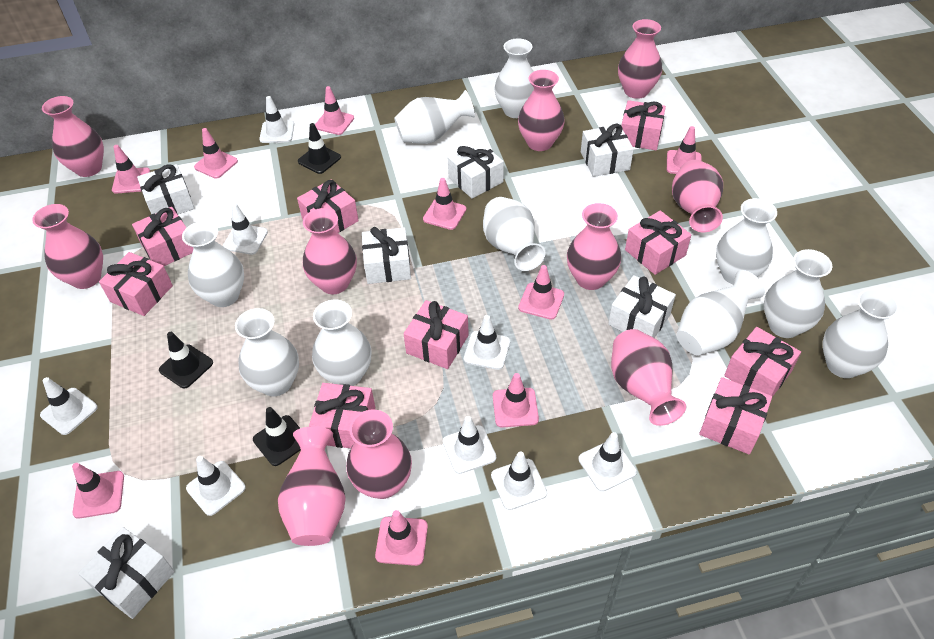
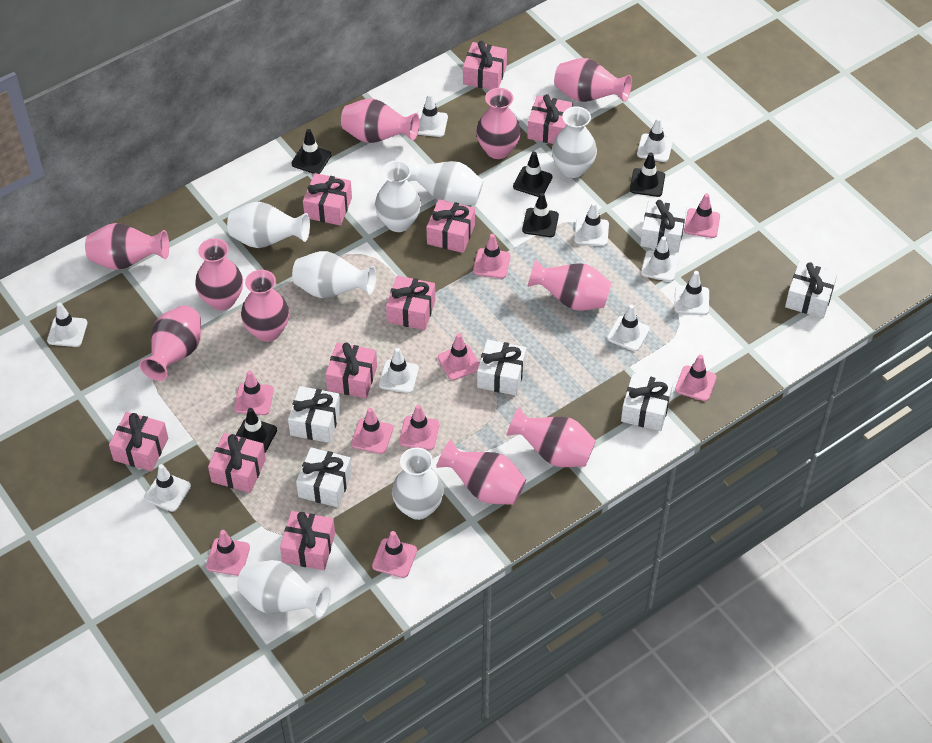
black traffic cone: [159,332,213,388] [253,407,301,466] [298,123,341,174] = 3 -> [236,408,277,453] [291,129,331,174] [513,152,553,197] [522,193,559,237] [630,152,665,197] = 5
white traffic cone: [40,377,98,435] [186,456,246,516] [223,203,268,255] [259,96,294,143] [443,416,496,474] [464,315,510,370] [491,451,547,510] [578,432,637,492] = 8 -> [47,302,87,347] [144,464,191,512] [379,348,419,393] [417,93,448,137] [574,202,609,246] [607,304,650,351] [637,118,673,162] [641,236,679,282] [674,271,709,315] = 9
white vase: [182,221,244,307] [235,308,299,396] [312,300,372,386] [394,90,475,144] [483,197,545,271] [494,38,534,118] [676,270,765,356] [716,198,777,285] [764,249,832,338] [822,289,899,378] = 10 -> [227,202,310,248] [237,560,331,619] [292,251,376,298] [375,160,421,232] [392,448,444,520] [407,156,483,206] [552,106,597,178] = 7

